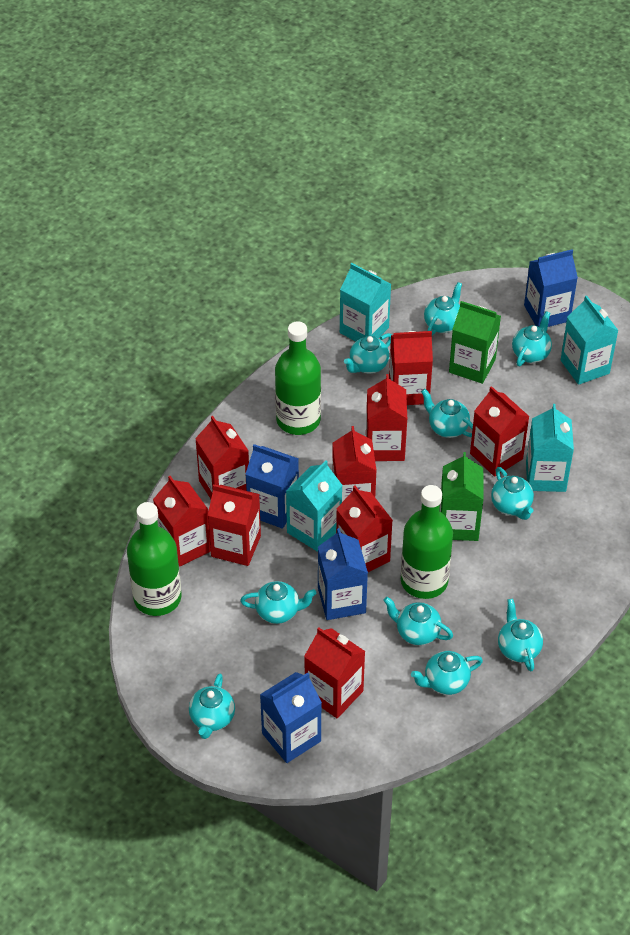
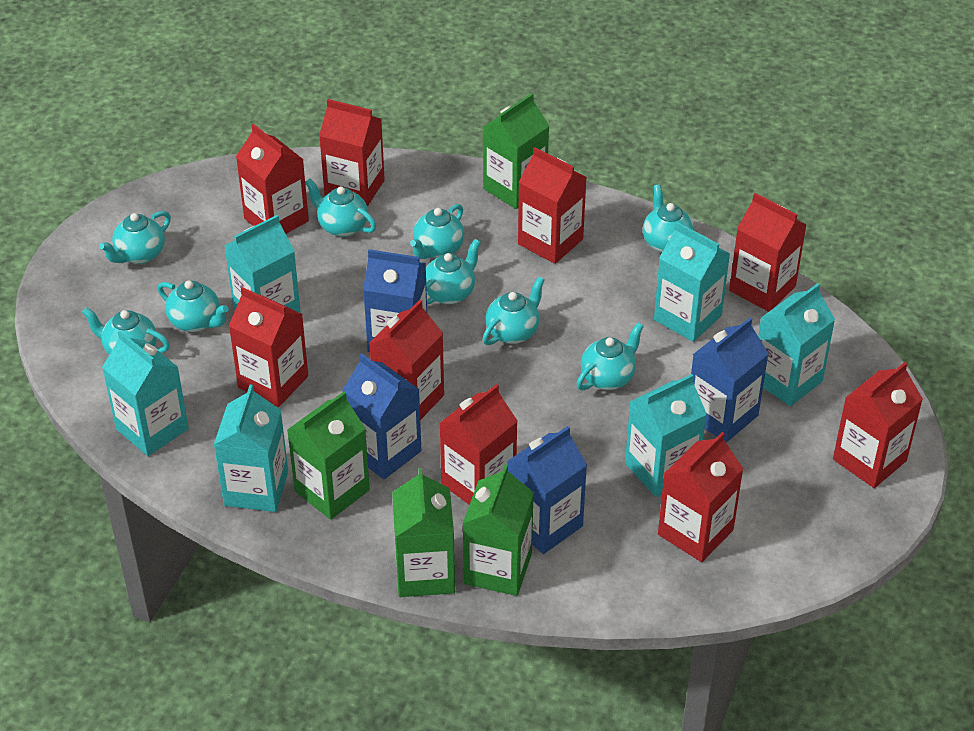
green bottle: [127,502,182,616] [275,321,321,435] [401,485,453,599] = 3 -> none = 0
green carton: [439,452,484,541] [449,301,501,384] = 2 -> [287,392,370,520] [392,468,455,597] [462,464,534,596] [483,93,549,209] = 4
turquoise carton: [286,460,343,552] [340,263,391,342] [526,404,574,492] [561,296,619,385] = 4 -> [102,331,189,456] [214,384,288,512] [224,215,301,313] [625,374,707,497] [654,222,730,342] [758,283,835,406] = 6
turquoise teapot: [189,673,235,739] [240,581,316,624] [344,333,392,373] [383,597,453,645] [411,651,483,695] [421,389,473,438] [424,282,462,335] [491,467,534,520] [498,599,543,671] [512,311,552,366] = 10 -> [82,307,170,355] [99,211,171,264] [158,280,229,332] [305,178,376,237] [410,204,464,259] [426,239,481,305] [483,277,545,345] [577,323,644,390] [643,185,694,253] = 9

